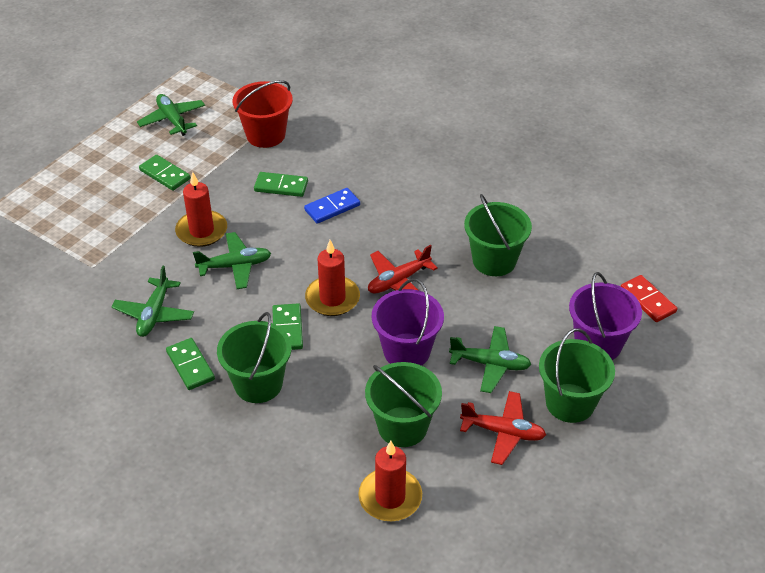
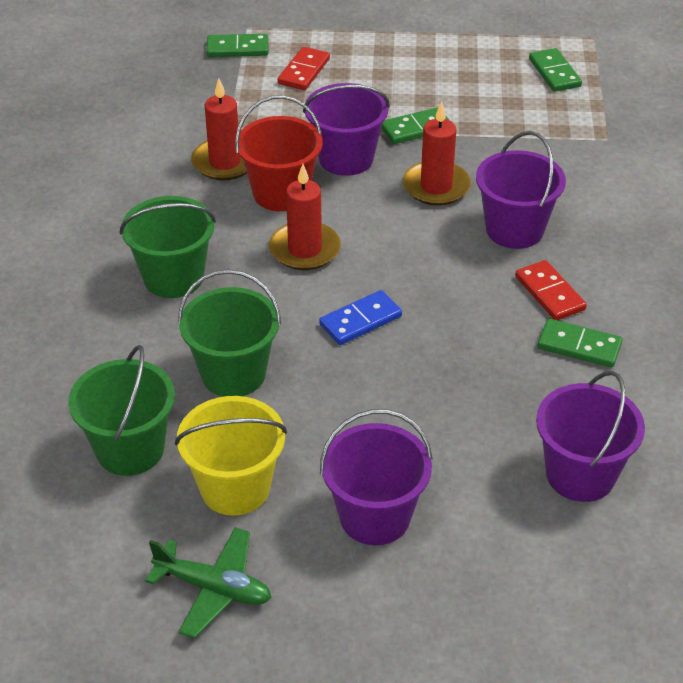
green bucket: [217,312,292,403] [365,362,442,447] [464,194,532,276] [539,328,615,423] = 4 -> [68,345,175,476] [120,196,216,298] [178,269,281,397] = 3
green plane: [112,266,194,337] [137,94,205,136] [193,232,271,289] [449,326,532,393] = 4 -> [145,527,272,638] = 1
purple bucket: [372,278,444,366] [569,272,642,360] = 2 -> [303,83,390,176] [320,409,433,545] [476,131,566,249] [536,371,645,502] = 4
red domino: [621,275,677,322] = 1 -> [278,47,330,90] [515,260,587,320] = 2
red plane: [368,245,438,293] [460,391,546,465] = 2 -> none = 0
yellow bucket: none = 0 -> [175,396,287,516] = 1

